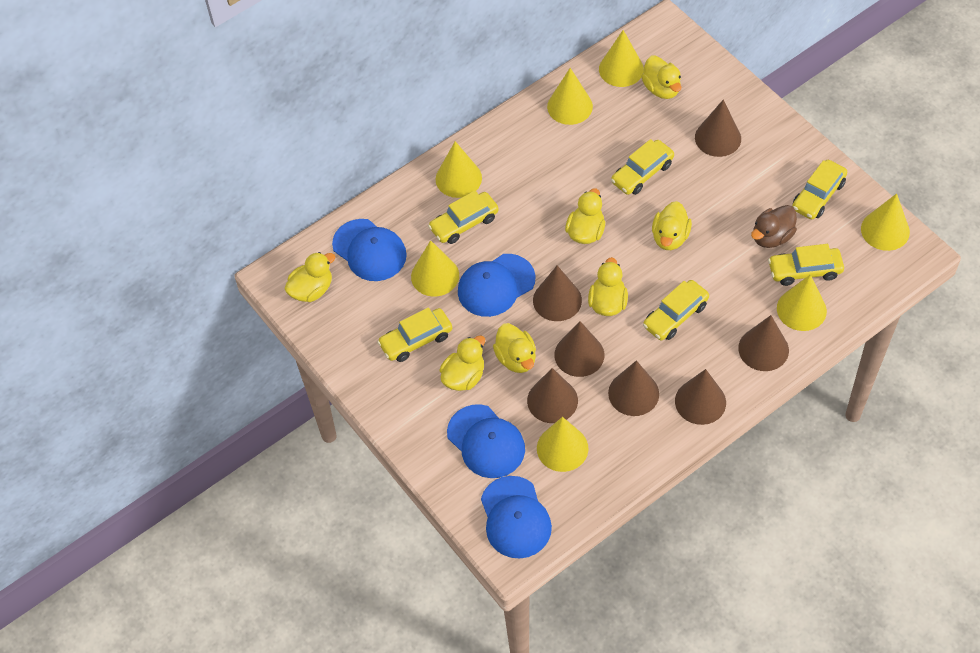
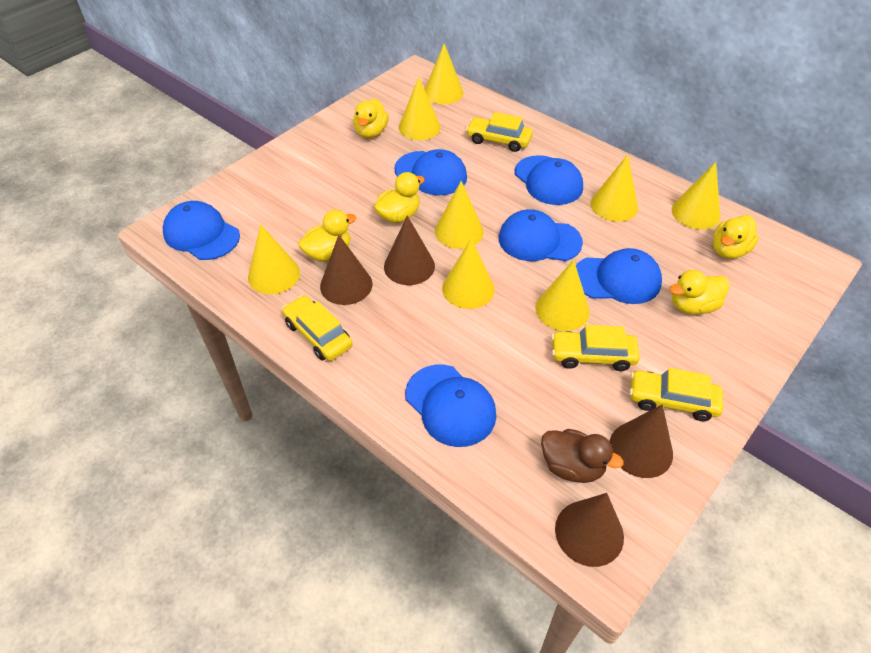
blue cap: [332,219,407,281] [447,404,525,478] [458,254,535,317] [481,476,552,558] = 4 -> [163,201,240,260] [394,149,467,196] [405,365,497,447] [499,209,583,261] [515,155,583,205] [576,248,662,304] = 6
brown cone: [527,368,578,423] [533,265,582,321] [554,321,604,377] [608,360,659,416] [675,369,726,425] [695,100,741,157] [738,315,789,371] = 7 -> [320,235,373,305] [384,215,435,285] [555,493,624,567] [610,404,673,478] = 4
yellow car: [377,307,452,362] [428,191,499,244] [611,139,674,195] [643,280,709,340] [768,244,844,286] [792,160,847,219] = 6 -> [282,295,352,361] [466,112,533,152] [551,325,640,371] [629,368,723,421] = 4
yellow cone: [411,240,459,297] [436,141,482,198] [537,417,589,472] [547,68,593,125] [599,30,644,87] [777,274,827,331] [861,193,910,251] = 7 -> [248,224,300,294] [399,77,441,140] [425,44,464,104] [435,181,484,249] [442,239,495,309] [535,260,590,331] [590,154,638,222] [672,162,720,229] = 8
yellow duck: [284,252,335,302] [440,335,485,391] [493,323,536,373] [565,188,605,244] [588,257,628,316] [641,56,681,99] [652,201,692,250] = 7 -> [298,210,356,262] [353,99,389,138] [374,172,425,223] [669,270,730,315] [713,215,759,259] = 5

